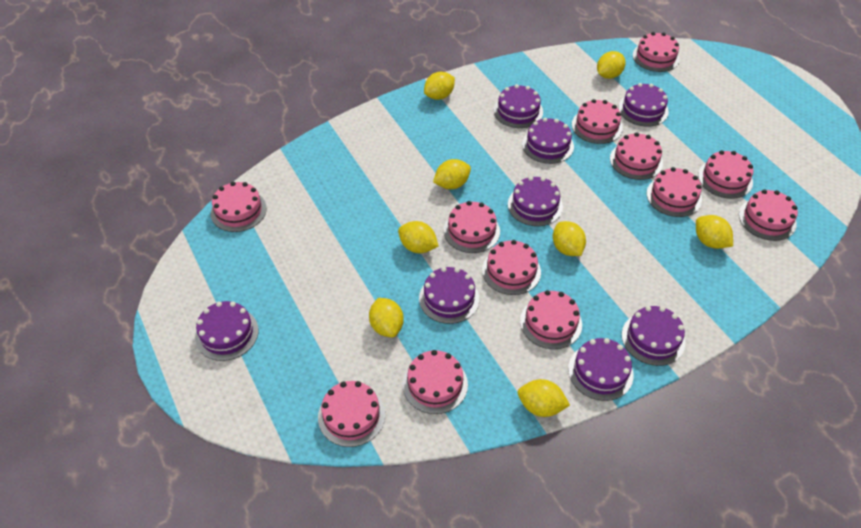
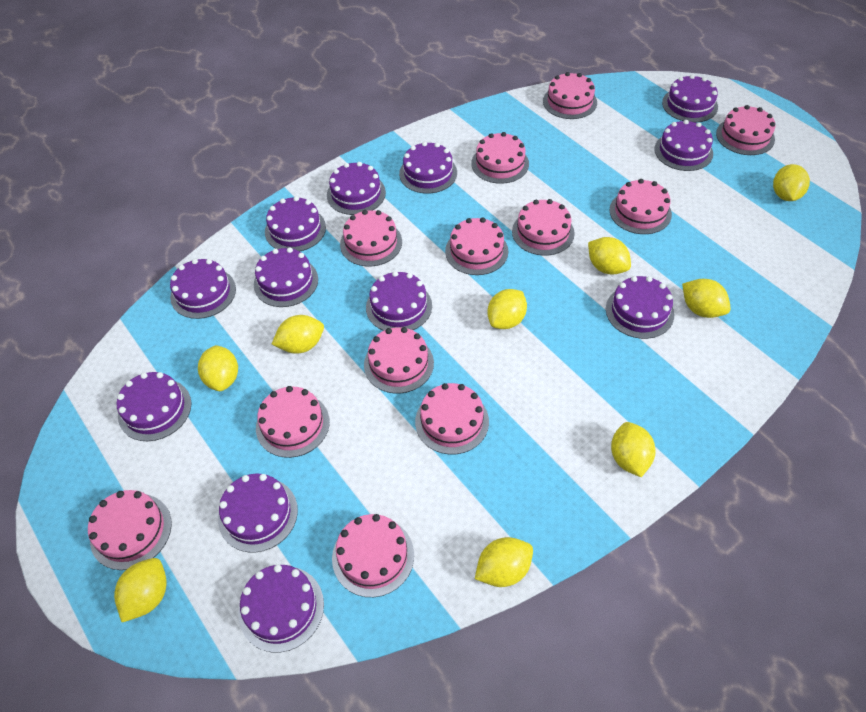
purple cake: [195,301,259,361] [419,267,479,324] [494,84,543,128] [508,176,563,226] [522,118,574,164] [568,338,634,401] [618,83,669,127] [622,306,685,366] = 8 -> [116,372,191,441] [170,259,236,319] [218,474,298,553] [238,565,324,652] [254,247,318,307] [265,196,326,251] [327,162,386,215] [366,271,432,331] [399,142,457,194] [606,276,674,339] [654,120,713,171] [662,75,718,123] = 12
yellow lemon: [369,298,404,337] [398,221,439,253] [424,72,455,100] [433,159,471,189] [517,379,570,417] [553,221,586,256] [597,51,626,79] [696,215,733,249] = 8 -> [114,558,167,622] [198,345,238,391] [272,315,324,354] [475,537,533,587] [487,289,527,329] [588,237,631,275] [611,422,656,477] [682,279,731,318] [773,164,810,201] = 9

